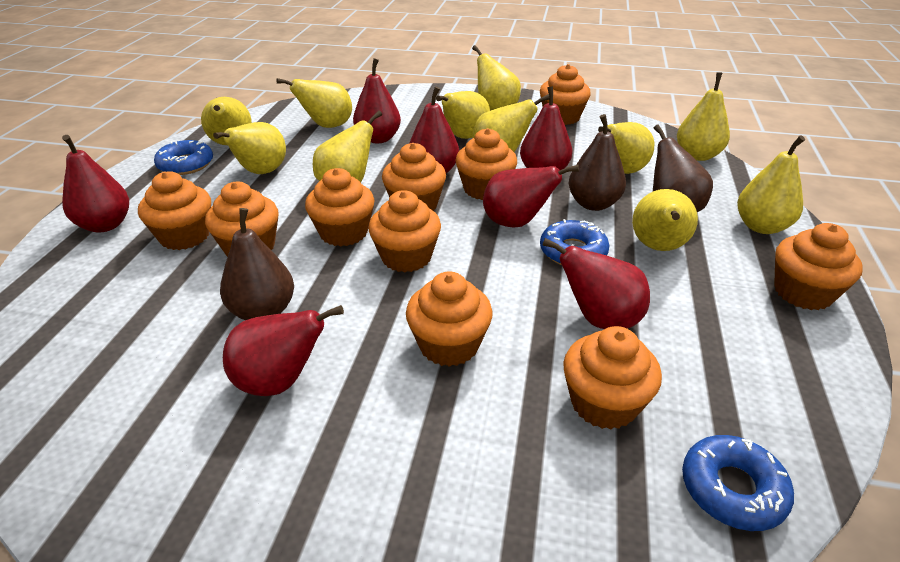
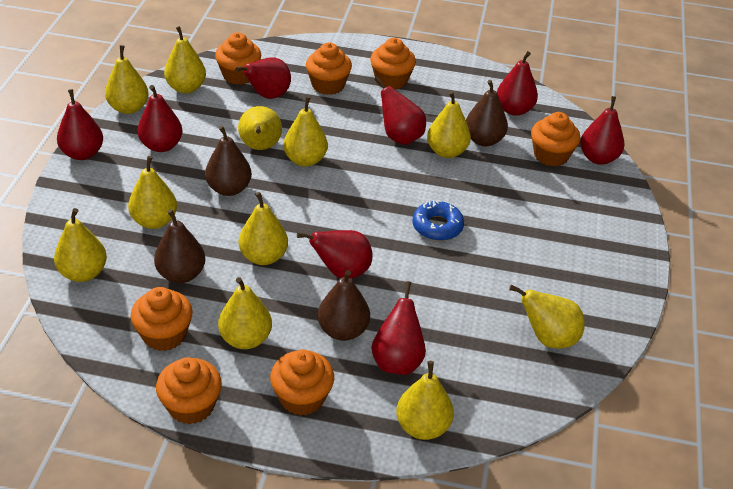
blue donut: [154,140,213,175] [540,219,610,265] [682,435,794,531] = 3 -> [412,200,464,241] = 1
brown pear: [220,208,294,320] [568,114,626,211] [653,124,713,212] = 3 -> [154,209,206,283] [205,126,251,196] [318,270,370,341] [466,80,508,146] = 4
orange cupcake: [138,171,211,250] [205,182,279,257] [305,168,375,247] [368,190,441,272] [382,143,446,211] [406,271,492,367] [455,128,517,200] [540,64,591,125] [563,326,662,430] [774,223,863,310] = 10 -> [131,287,193,351] [156,357,222,425] [215,32,261,85] [270,349,334,416] [306,43,352,95] [370,38,416,90] [531,112,580,167] = 7
red pear: [62,135,129,233] [223,305,344,396] [353,58,401,143] [410,86,459,173] [483,165,579,227] [520,86,572,170] [542,238,650,329] = 7 -> [57,89,103,160] [137,85,183,152] [235,57,291,99] [297,230,373,278] [371,281,426,375] [374,76,426,145] [497,51,538,116] [580,96,625,165] = 8

